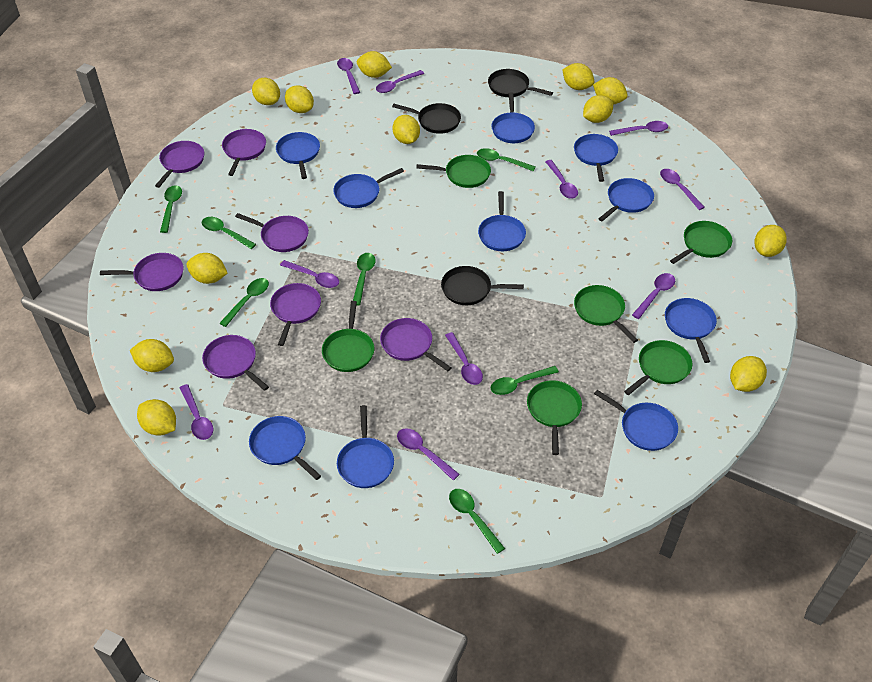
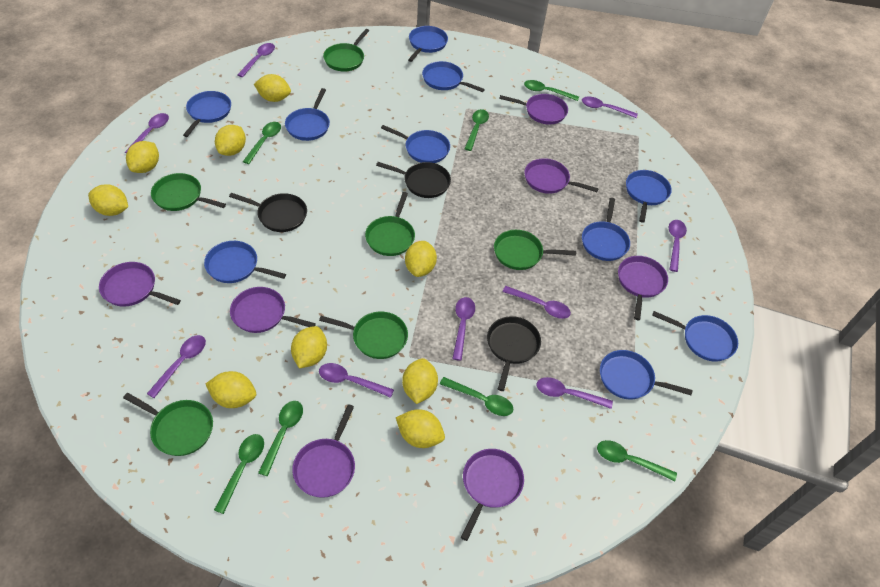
purple spoon: [180,384,213,440] [280,260,339,288] [337,58,360,94] [376,70,424,93] [397,428,460,480] [445,332,483,385] [545,160,578,199] [609,121,668,136] [632,273,675,319] [660,169,705,210] = 10 -> [125,113,169,153] [147,335,206,398] [237,43,275,77] [319,363,394,398] [452,297,475,361] [502,286,571,319] [537,377,613,409] [582,97,638,118] [669,220,687,272] = 9
yellow lemon: [130,339,174,372] [137,399,176,436] [186,253,227,284] [252,78,280,105] [285,85,314,113] [357,51,392,78] [393,115,420,144] [562,63,594,90] [583,95,613,123] [593,77,628,104] [730,356,767,392] [754,225,787,257] = 12 -> [88,184,128,216] [126,141,159,173] [206,371,256,408] [215,125,246,156] [254,74,291,102] [291,326,327,369] [396,409,445,448] [402,358,438,404] [405,241,437,277] = 9

